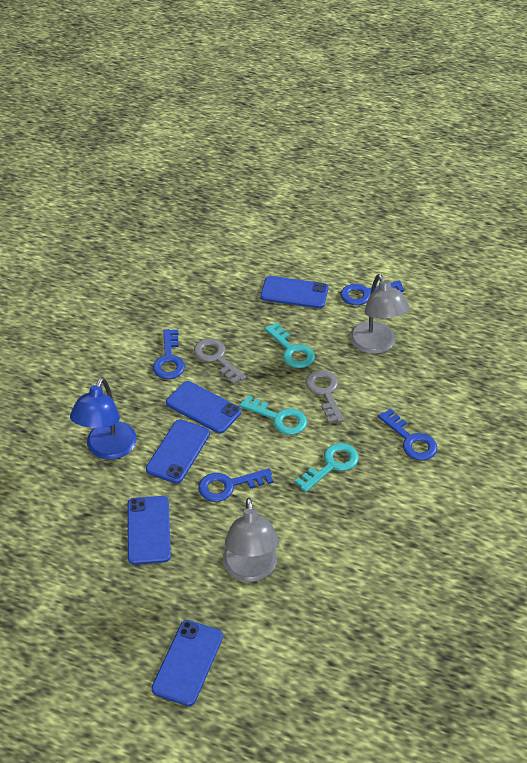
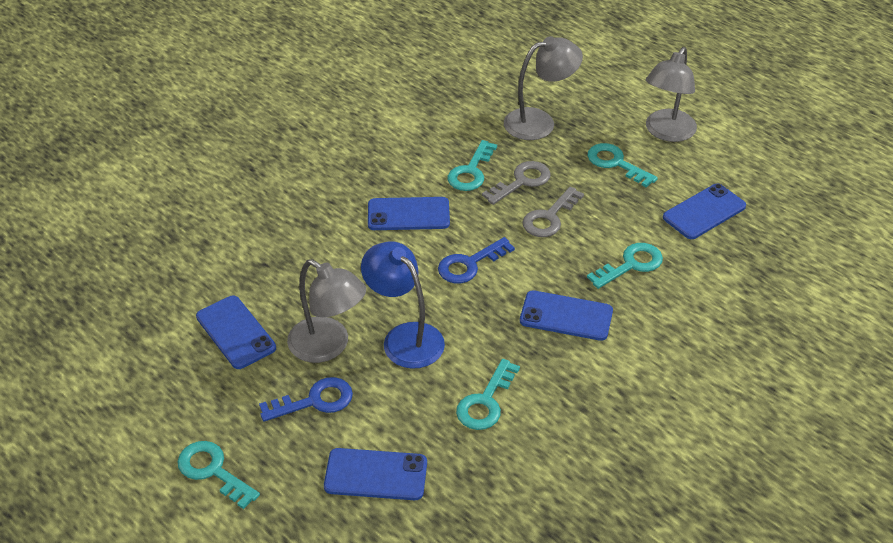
blue key: [153,329,185,379] [198,468,273,502] [340,281,404,305] [378,408,437,461] = 4 -> [259,377,353,422] [438,237,515,283] = 2
grey lamp: [223,498,279,582] [350,274,410,354] = 2 -> [287,259,366,363] [504,36,583,140] [646,47,697,142] = 3
turquoise key: [239,395,307,435] [265,323,315,368] [295,443,359,492] = 3 -> [177,441,260,509] [448,140,497,191] [456,359,520,430] [587,143,658,188] [587,243,663,289] = 5

